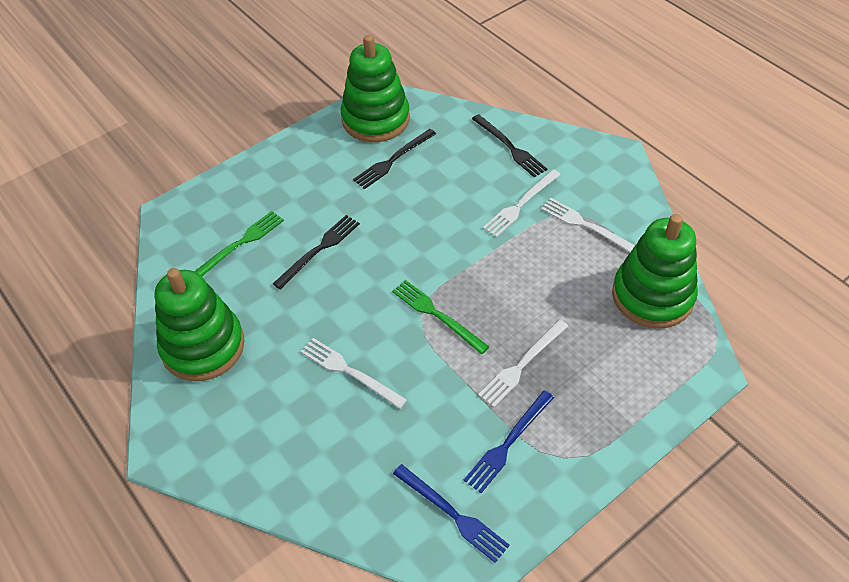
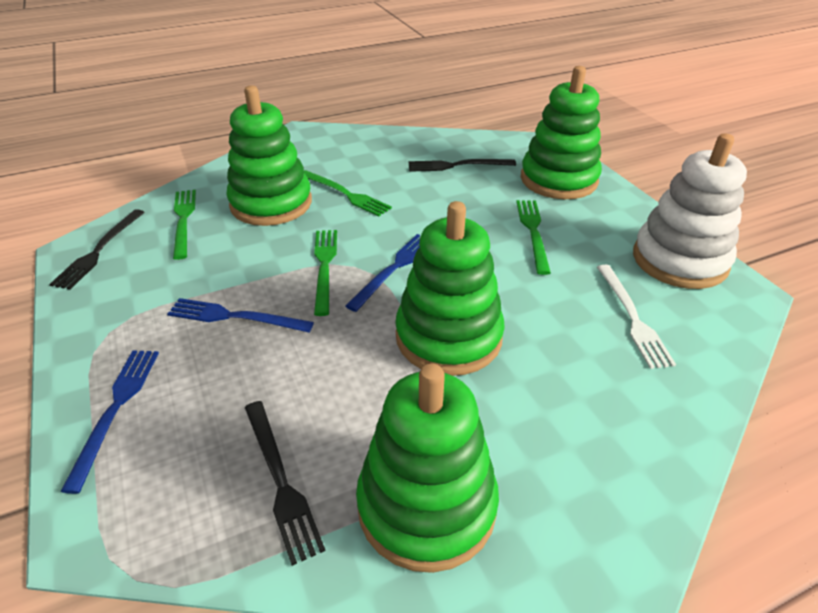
blue fork: [393,464,510,563] [464,390,554,493] = 2 -> [60,350,159,494] [167,298,314,333] [345,234,420,312] = 3
green fork: [195,211,284,276] [392,280,489,354] = 2 -> [173,190,196,260] [304,170,392,216] [314,230,337,316] [516,200,551,275] = 4
green stacking toy: [155,268,244,381] [341,35,410,142] [612,214,698,328] = 3 -> [226,85,312,226] [356,363,499,573] [395,201,505,376] [521,66,602,199] = 4
white fork: [301,338,407,409] [478,319,568,407] [483,169,561,237] [541,198,635,252] = 4 -> [597,265,676,369] = 1
white stacking toy: none = 0 -> [633,133,747,289] = 1

